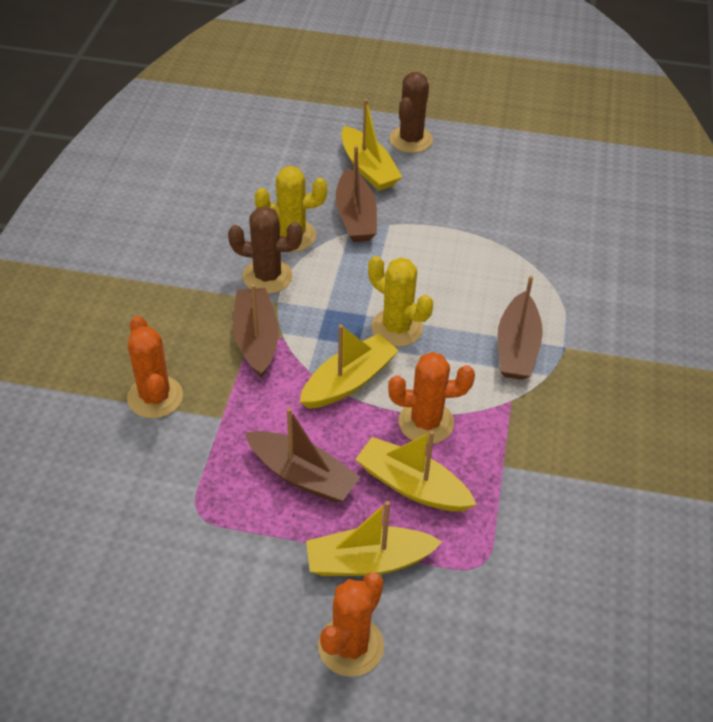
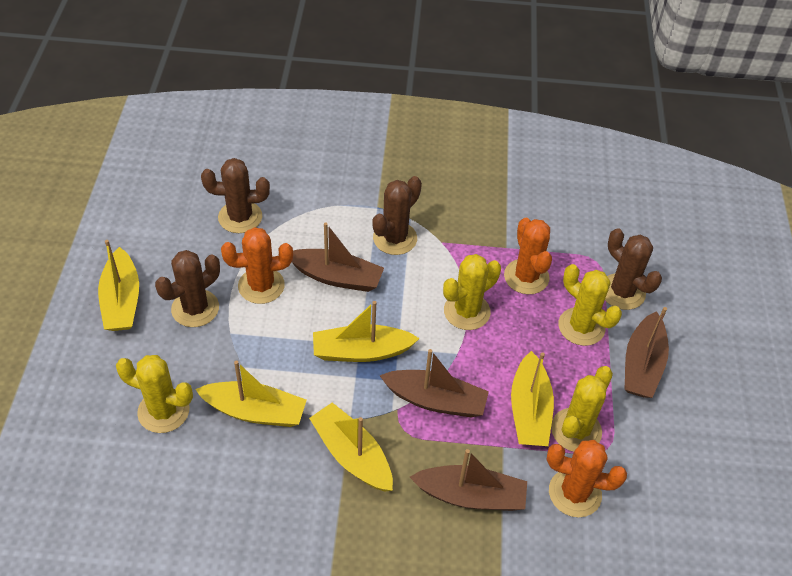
brown cactus: [228,206,303,294] [389,72,433,153] = 2 -> [155,250,220,327] [201,158,270,233] [372,176,422,255] [605,228,662,310] = 4
yellow boat: [300,324,399,409] [306,501,442,576] [342,99,402,191] [355,430,477,512] = 4 -> [98,240,139,331] [195,361,307,427] [309,402,393,492] [313,301,420,362] [511,351,554,446] = 5
yellow cactus: [255,166,327,252] [368,256,433,347] = 2 -> [116,355,193,433] [443,254,501,330] [551,366,613,452] [558,264,622,346] = 4

